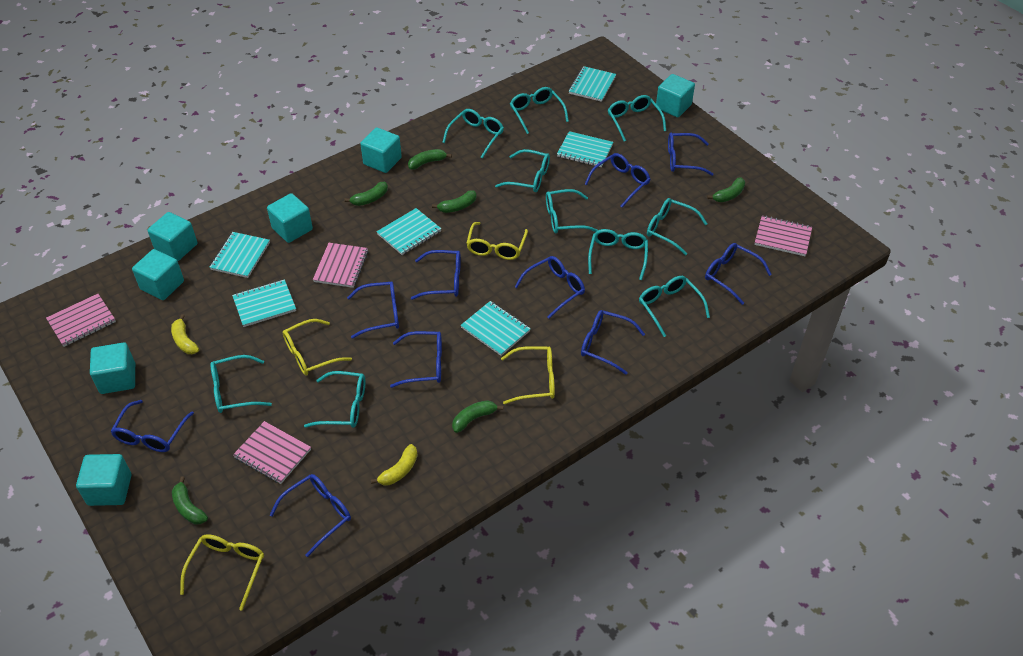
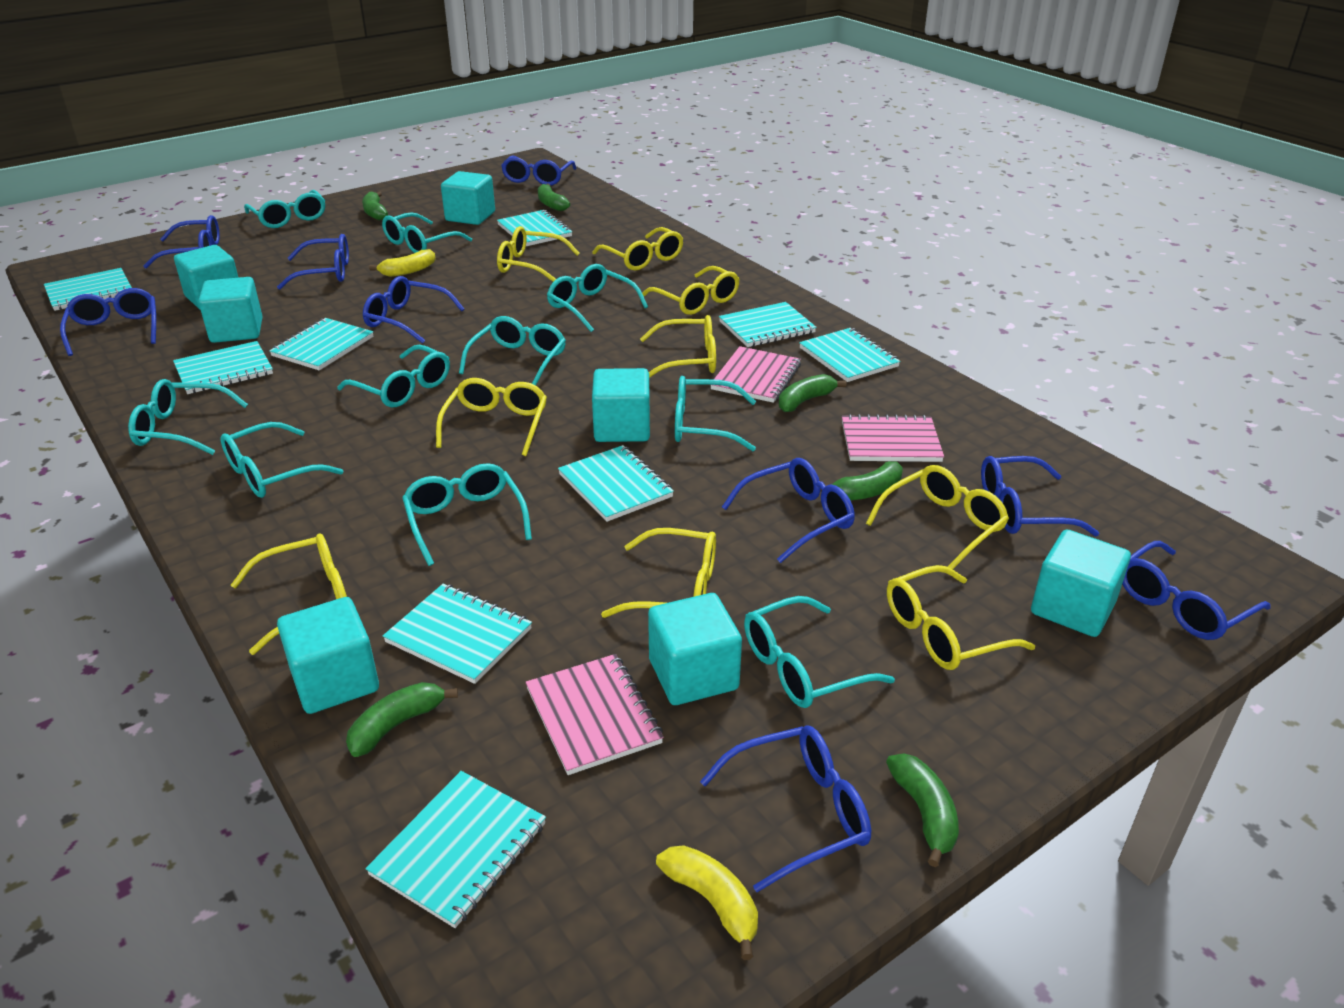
blue glasses: [110,400,194,452] [270,474,351,557] [347,281,399,339] [390,331,442,388] [411,250,461,300] [515,256,585,319] [581,310,645,375] [585,153,651,208] [668,133,714,176] [705,243,772,305] = 10 -> [60,288,156,356] [144,215,220,269] [277,234,349,290] [363,276,465,344] [501,155,577,185] [700,725,871,892] [722,458,855,563] [981,456,1099,536] [1122,541,1271,640] = 9
pink notebook: [46,294,116,347] [233,421,311,484] [313,243,368,288] [754,216,812,256] = 4 -> [525,654,664,775] [711,346,801,403] [842,414,944,462] = 3
turquoise notebook: [209,232,270,278] [232,279,296,327] [377,208,441,255] [460,301,531,356] [557,131,613,167] [569,66,616,102] = 6 -> [44,268,132,311] [173,341,273,394] [269,318,373,370] [366,771,546,928] [383,584,532,684] [497,210,572,246] [558,445,674,522] [719,302,817,347] [799,328,900,382] = 9
yellow glasses: [180,534,264,610] [282,319,352,376] [466,222,528,260] [501,346,555,404] = 4 -> [231,533,347,655] [436,378,547,456] [497,226,580,282] [592,227,683,270] [601,528,716,618] [640,315,716,378] [642,266,740,315] [866,465,1009,569] [887,565,1035,670] = 9

